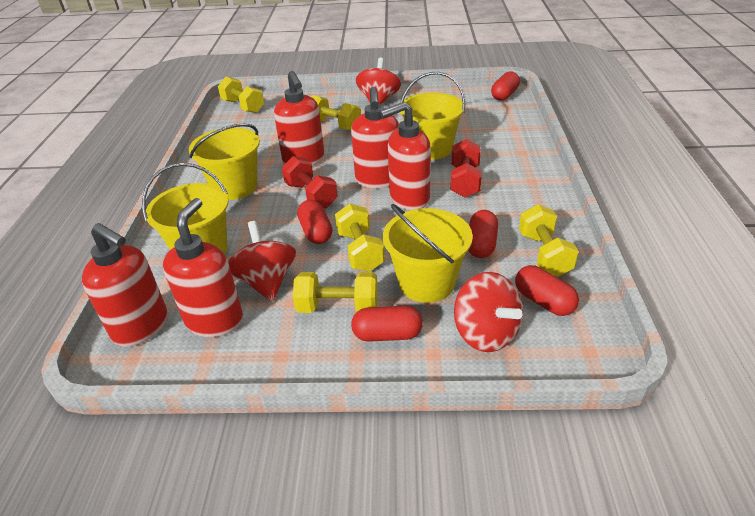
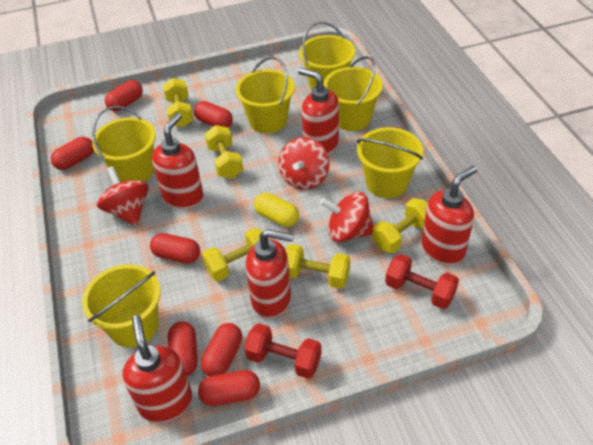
red capsule: [297,200,333,244] [351,306,423,342] [468,210,498,258] [491,71,520,101] [515,265,579,316] = 5 -> [51,137,94,170] [105,80,143,111] [150,233,200,264] [168,321,198,376] [194,101,233,127] [198,370,260,406] [201,323,242,376] = 7
yellow bucket: [142,163,229,254] [189,124,260,200] [383,204,473,303] [400,72,466,160] = 4 -> [82,264,161,348] [92,106,156,182] [236,56,295,134] [299,21,355,90] [323,56,383,131] [357,127,423,198] = 6
yellow capsule: none = 0 -> [254,193,299,227] = 1

